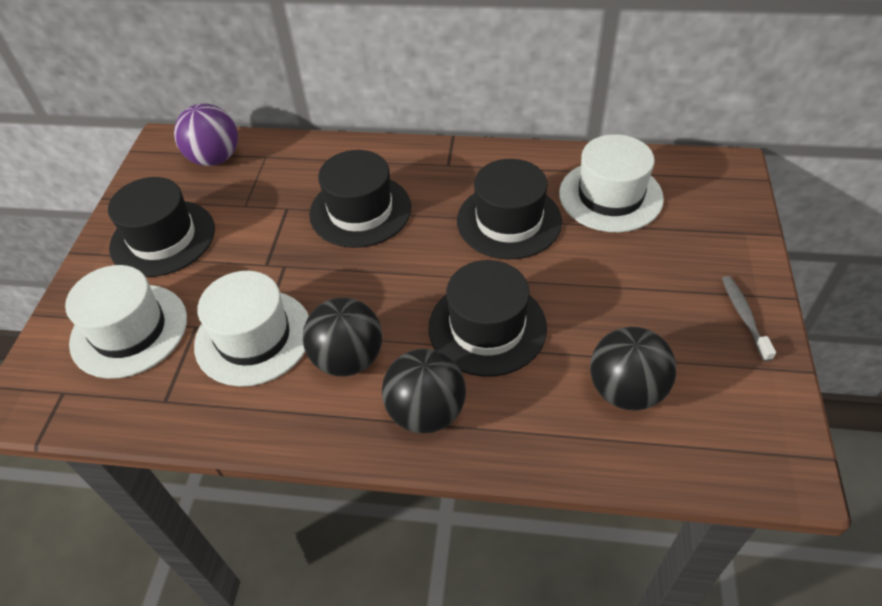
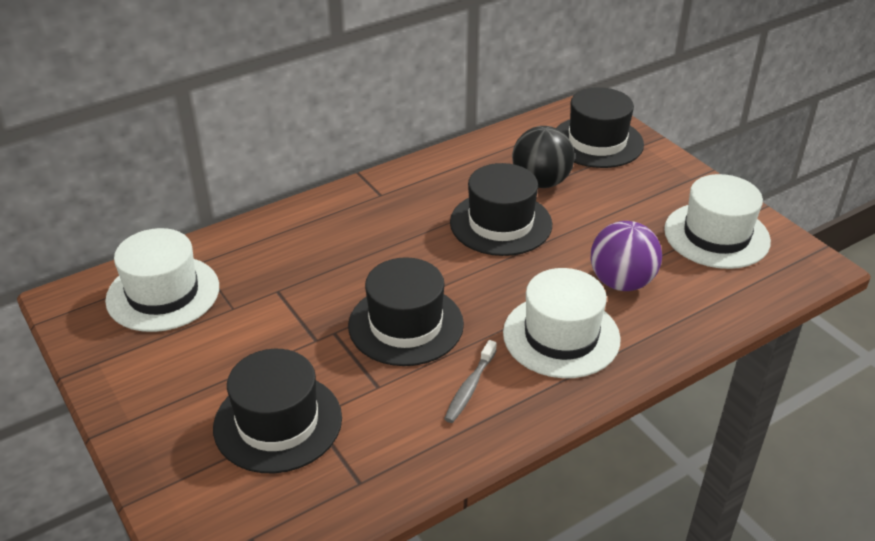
black ball: [303,297,382,376] [382,349,466,433] [590,327,676,411] = 3 -> [512,126,575,188] = 1

